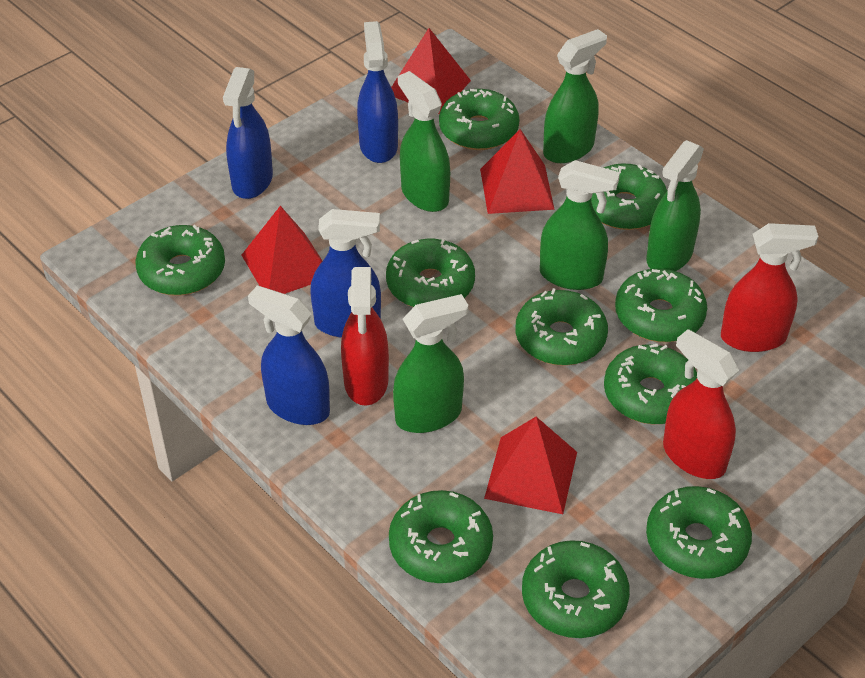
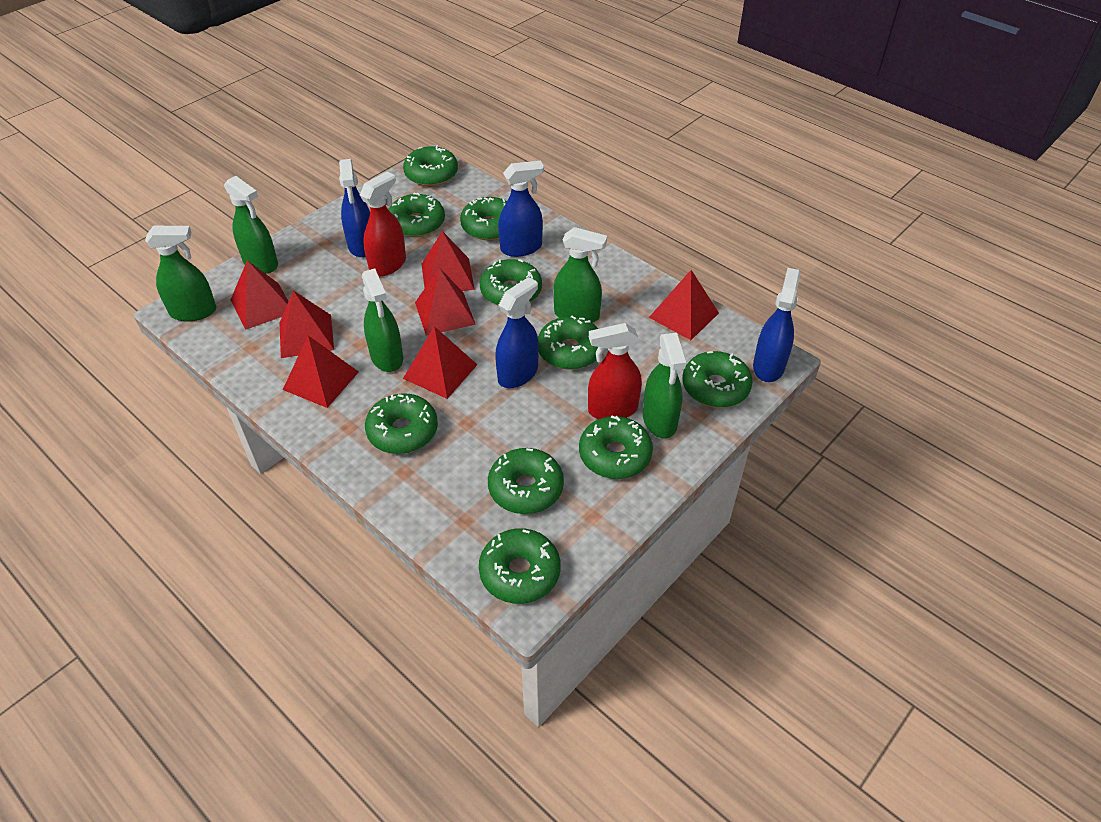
red pyramid: [242,206,322,294] [391,28,471,114] [480,129,555,214] [484,417,577,514] = 4 -> [231,260,288,330] [280,291,334,358] [283,336,359,408] [403,326,477,399] [415,268,476,336] [422,231,475,291] [649,270,719,340] = 7
red spray bottle: [341,267,389,406] [663,329,739,479] [721,223,818,352] = 3 -> [360,171,406,276] [588,323,642,419] = 2

